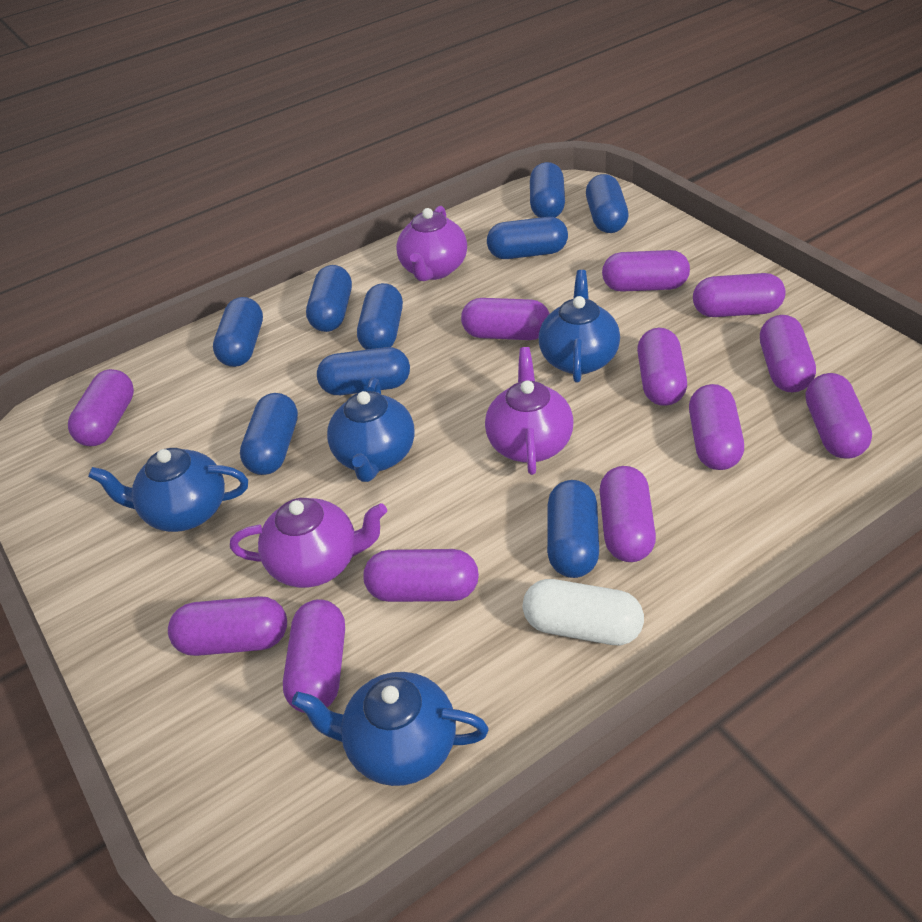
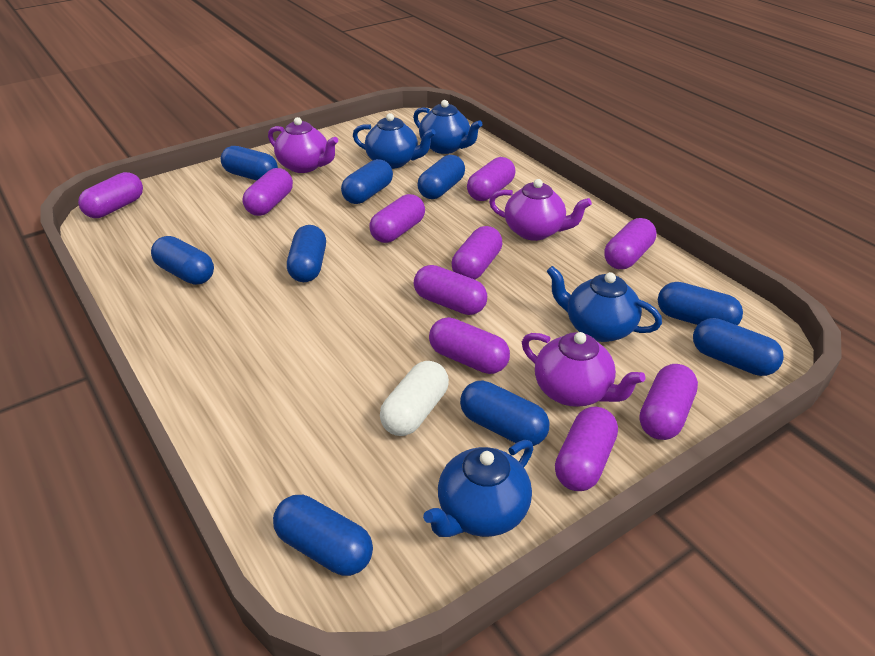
purple capsule: [68,369,134,446] [168,596,287,656] [283,599,345,713] [363,549,479,602] [461,298,550,340] [600,466,656,562] [602,250,690,292] [637,328,687,406] [689,384,744,470] [693,273,786,317] [760,315,816,392] [806,373,872,459] = 12 -> [78,172,143,218] [242,168,293,216] [369,194,425,243] [414,265,487,315] [429,317,510,374] [452,226,502,279] [467,157,515,201] [555,407,618,491] [605,218,656,269] [639,364,698,440] = 10

